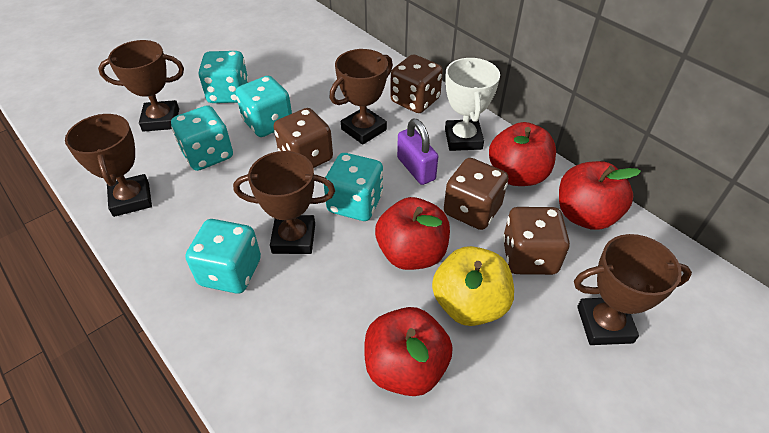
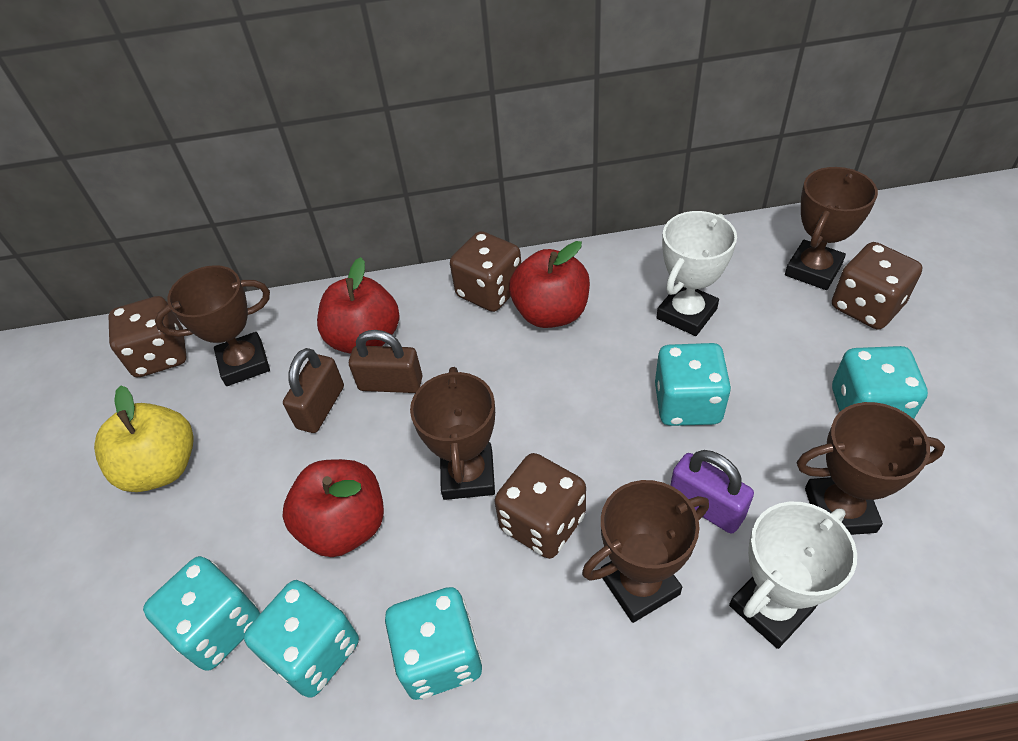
brown padlock: none = 0 -> [283,348,344,433] [349,330,422,393] = 2
red apple: [364,307,453,396] [375,197,450,270] [489,122,556,186] [559,161,641,230] = 4 -> [282,459,384,557] [317,257,400,354] [509,241,590,328] = 3
white trophy: [445,58,500,151] = 1 -> [657,211,737,336] [729,502,857,649] = 2

